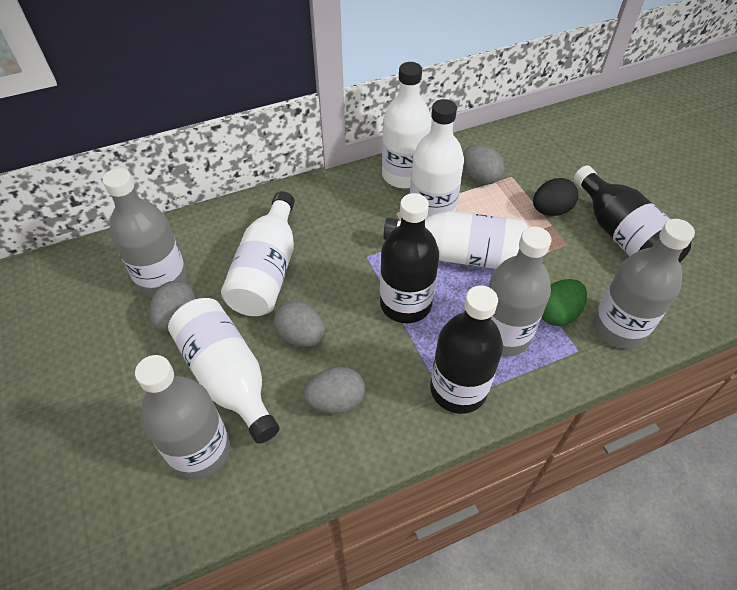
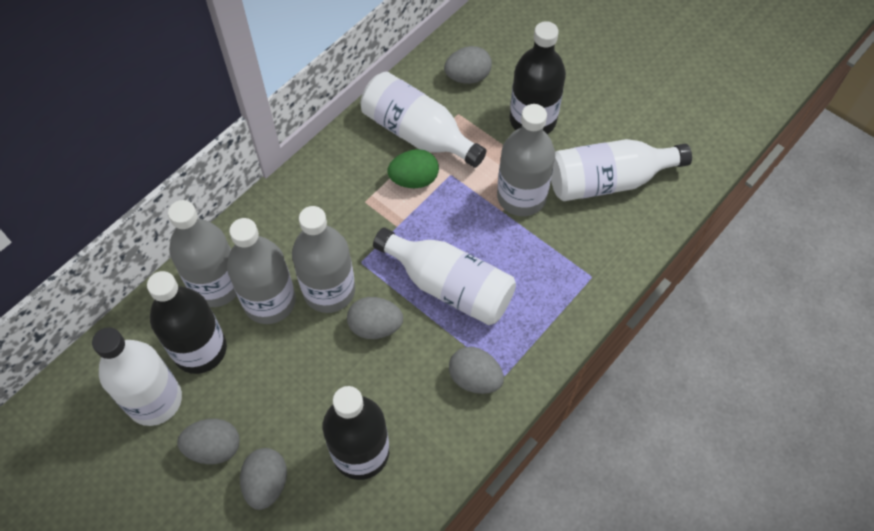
black egg: [533,178,578,216] = 1 -> none = 0
grey egg: [150,281,196,331] [274,301,325,347] [304,367,365,414] [463,145,505,185] = 4 -> [177,419,240,464] [240,448,287,510] [347,297,403,339] [444,46,492,84] [449,347,504,394] = 5
white bottle: [168,298,280,444] [221,191,295,316] [382,62,432,188] [383,211,528,269] [410,99,464,218] = 5 -> [92,327,182,426] [360,72,487,168] [373,227,516,325] [551,139,692,201] = 4

